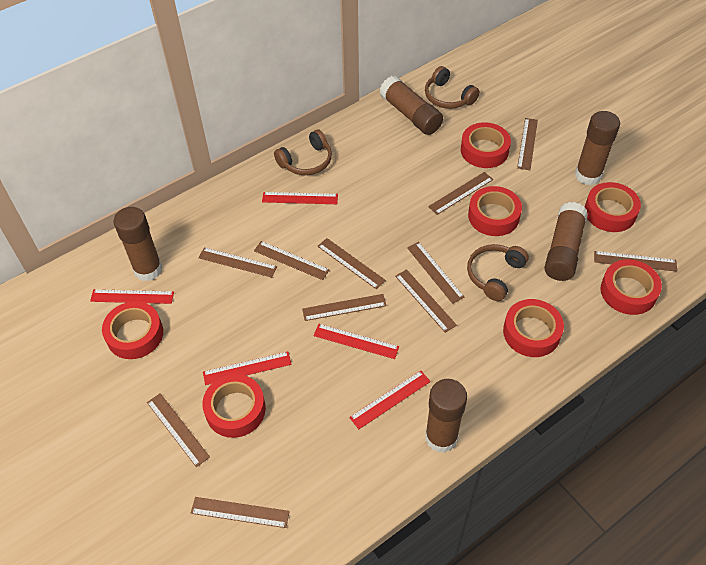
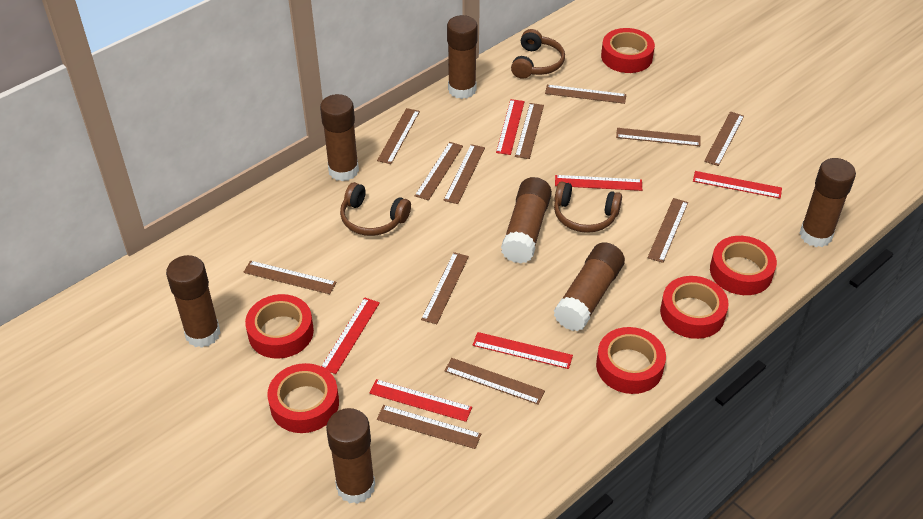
brown glue stick: [114,207,163,281] [379,76,443,135] [425,379,467,453] [544,202,588,281] [575,111,620,185] = 5 -> [166,255,221,348] [320,94,359,181] [326,408,375,504] [447,15,478,99] [501,177,552,264] [554,242,625,331] [799,158,856,247] = 7
brown ruler: [147,393,210,467] [191,497,290,528] [198,247,277,278] [254,241,330,280] [302,294,387,321] [317,238,386,289] [395,269,457,333] [407,242,464,304] [428,172,493,215] [517,118,538,170] [594,251,677,272] = 11 -> [243,261,336,294] [377,108,420,164] [377,405,481,449] [415,142,463,201] [421,252,469,324] [443,144,485,204] [444,358,545,405] [515,103,544,159] [545,85,626,104] [616,128,701,146] [648,198,688,263] [704,112,744,166] = 12
red ruler: [90,289,174,304] [203,352,292,385] [262,192,338,204] [314,324,399,359] [349,371,431,429] = 5 -> [321,298,380,374] [370,379,472,422] [473,332,573,369] [496,99,525,155] [555,175,642,191] [693,171,782,198] = 6
red tape: [102,301,163,359] [202,374,266,438] [461,122,511,168] [468,186,522,236] [503,299,564,357] [585,182,641,232] [601,259,662,315] = 7 -> [245,294,314,359] [267,363,339,433] [596,327,666,394] [601,28,655,73] [660,276,729,339] [710,236,777,295] = 6

